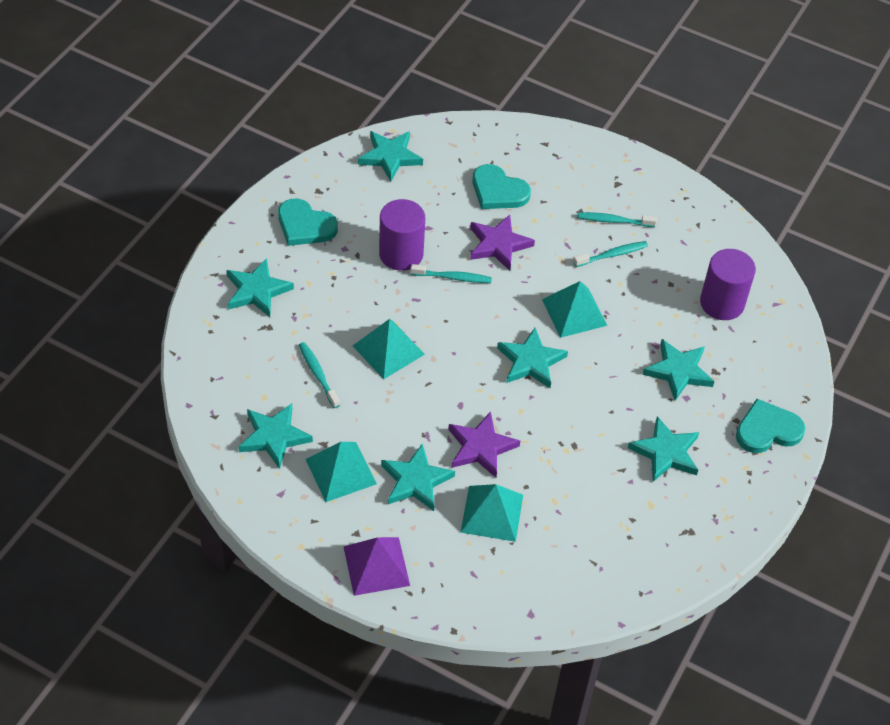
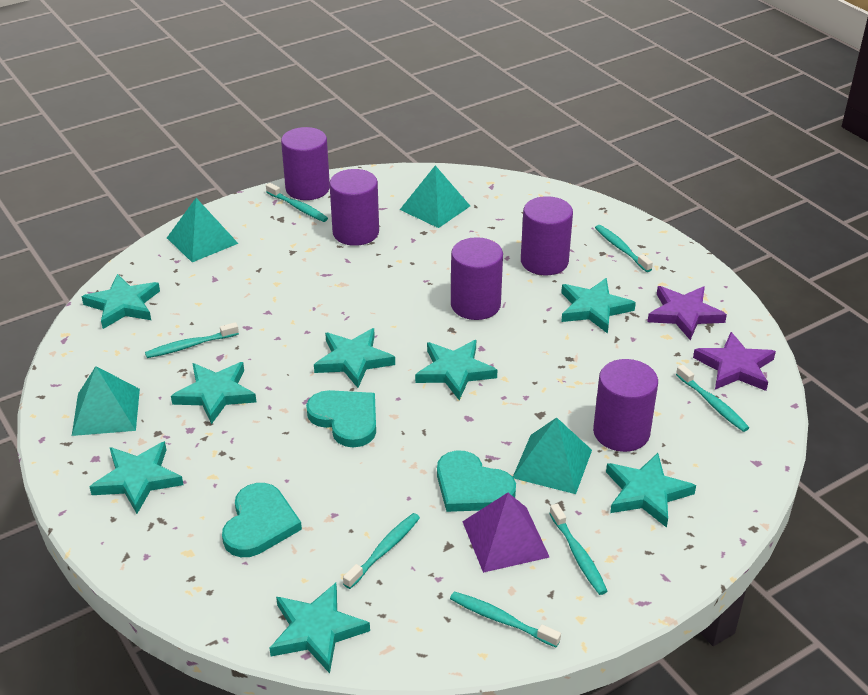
purple cylinder: [379,199,425,271] [700,249,756,320] = 2 -> [281,127,330,200] [329,169,379,246] [451,237,503,320] [521,196,573,275] [593,359,658,452] = 5
turquoise star: [227,258,294,317] [238,403,313,469] [358,131,423,182] [381,443,455,511] [497,328,568,388] [628,416,699,482] [642,339,715,401] = 7 -> [82,274,160,329] [90,441,183,514] [171,362,256,424] [269,583,370,673] [314,328,395,388] [415,340,497,400] [561,278,636,334] [606,453,696,528] = 8
turquoise toothbrush: [299,342,340,408] [411,264,492,283] [574,241,648,267] [577,212,657,227] = 4 -> [145,322,239,358] [266,183,328,222] [343,513,420,589] [450,591,561,647] [549,504,607,595] [595,225,653,272] [676,365,749,432] = 7

